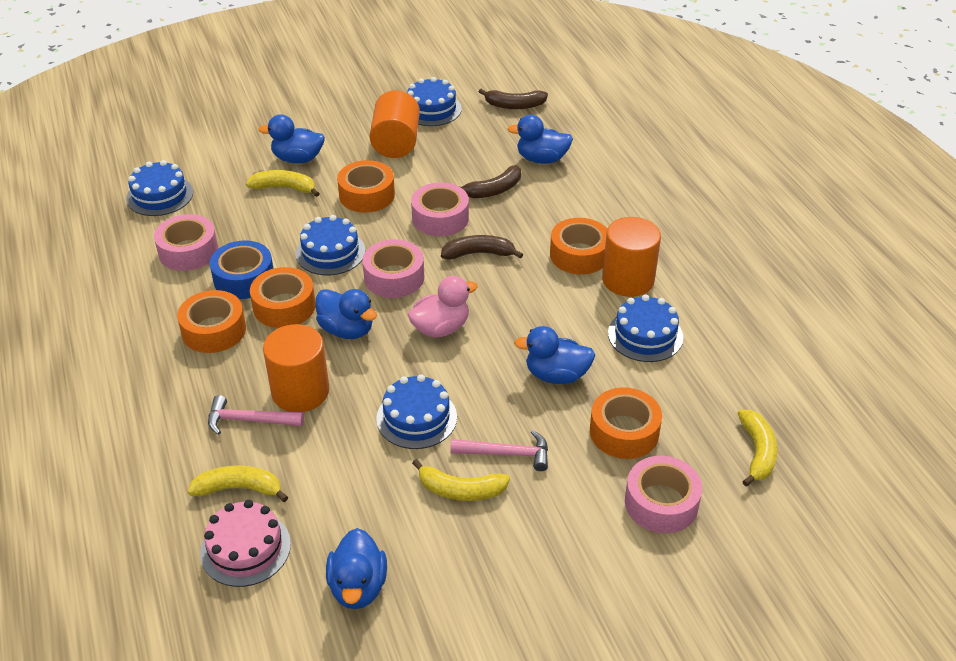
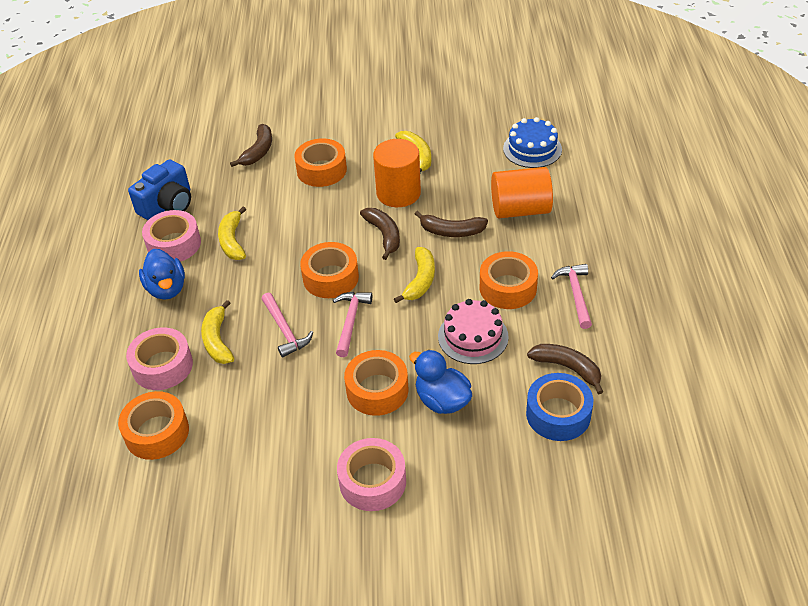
blue cake: [126,160,193,216] [296,215,365,275] [376,374,457,449] [407,77,462,126] [608,294,683,362] = 5 -> [503,117,562,168] = 1
blue camera: none = 0 -> [128,159,191,220] = 1
blue duck: [259,114,325,163] [315,289,377,339] [326,528,387,609] [508,115,573,164] [514,326,595,384] = 5 -> [139,249,185,300] [409,350,472,414] = 2
brown banana: [441,235,523,259] [460,165,521,198] [478,89,548,109] = 3 -> [230,124,272,167] [360,208,400,260] [415,211,488,237] [527,344,603,394] = 4
orange cylinder: [263,324,329,412] [370,91,420,158] [602,217,661,297] = 3 -> [373,139,421,207] [491,167,553,218] = 2
pink duck: [408,276,478,338] = 1 -> none = 0
pink hammer: [208,395,304,435] [450,430,548,471] = 2 -> [262,293,313,357] [333,292,372,357] [551,264,592,329] = 3
pink tape: [154,214,218,271] [362,239,424,298] [411,183,469,237] [625,456,702,533] = 4 -> [126,327,193,390] [142,210,201,262] [337,438,406,511] = 3

